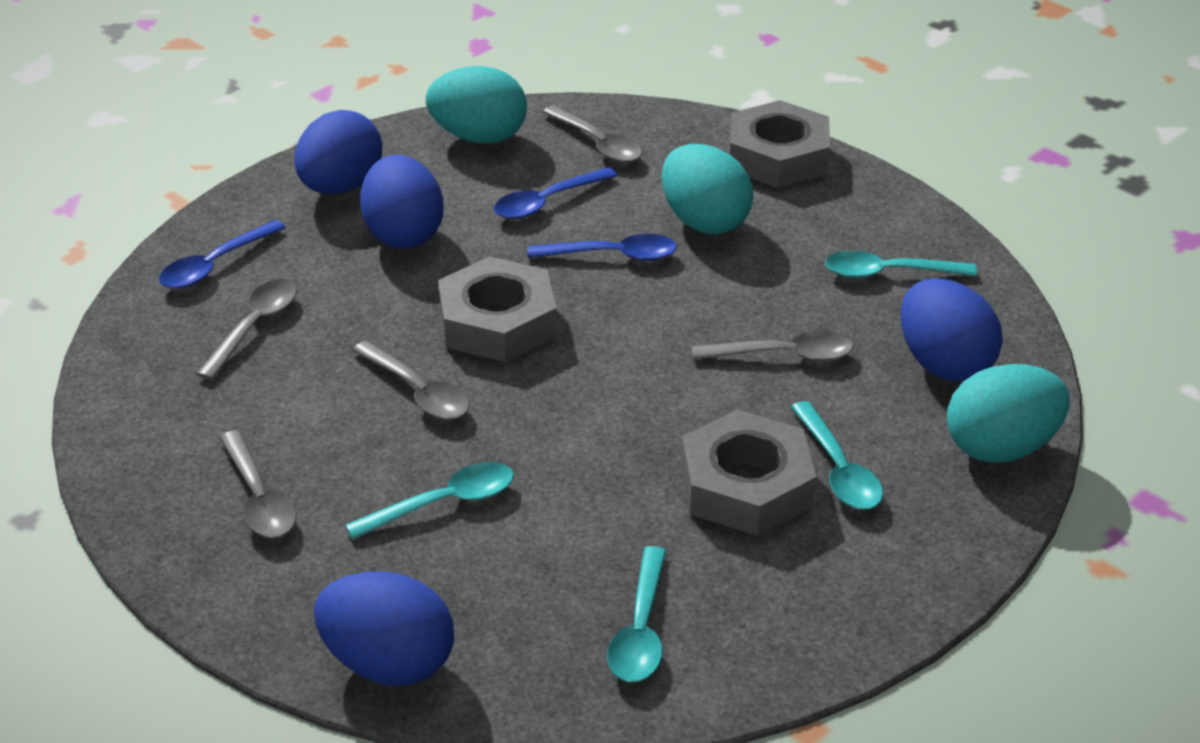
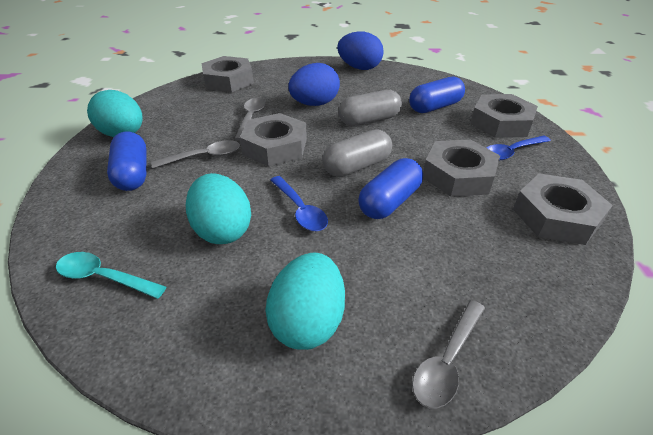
blue capsule: none = 0 -> [107,132,147,191] [358,158,423,219] [409,77,465,113] = 3
blue egg: [294,110,382,194] [314,571,454,686] [360,155,444,249] [901,278,1003,382] = 4 -> [288,63,340,106] [337,31,384,70] = 2
blue spoon: [159,220,286,289] [494,167,618,219] [527,234,677,261] = 3 -> [271,176,328,231] [486,136,551,160] = 2
grey capsule: none = 0 -> [322,129,392,177] [339,90,402,126] = 2
grey nut: [438,256,557,362] [681,410,816,536] [730,100,830,188] = 3 -> [201,56,254,92] [240,113,307,166] [423,139,500,197] [470,94,538,138] [513,174,613,245] = 5
grey spoon: [196,279,297,380] [219,430,296,538] [352,341,470,420] [542,106,642,163] [692,331,853,361] = 5 -> [151,140,240,168] [235,98,265,141] [412,300,485,408] = 3
turquoise spoon: [345,462,514,539] [607,546,667,682] [791,401,883,510] [825,250,977,278] = 4 -> [56,252,166,299] = 1

